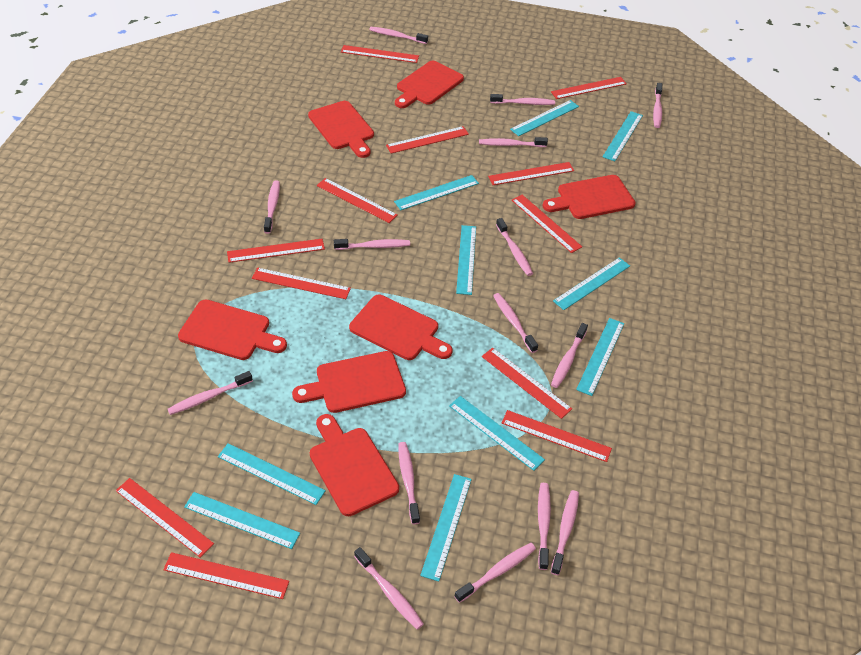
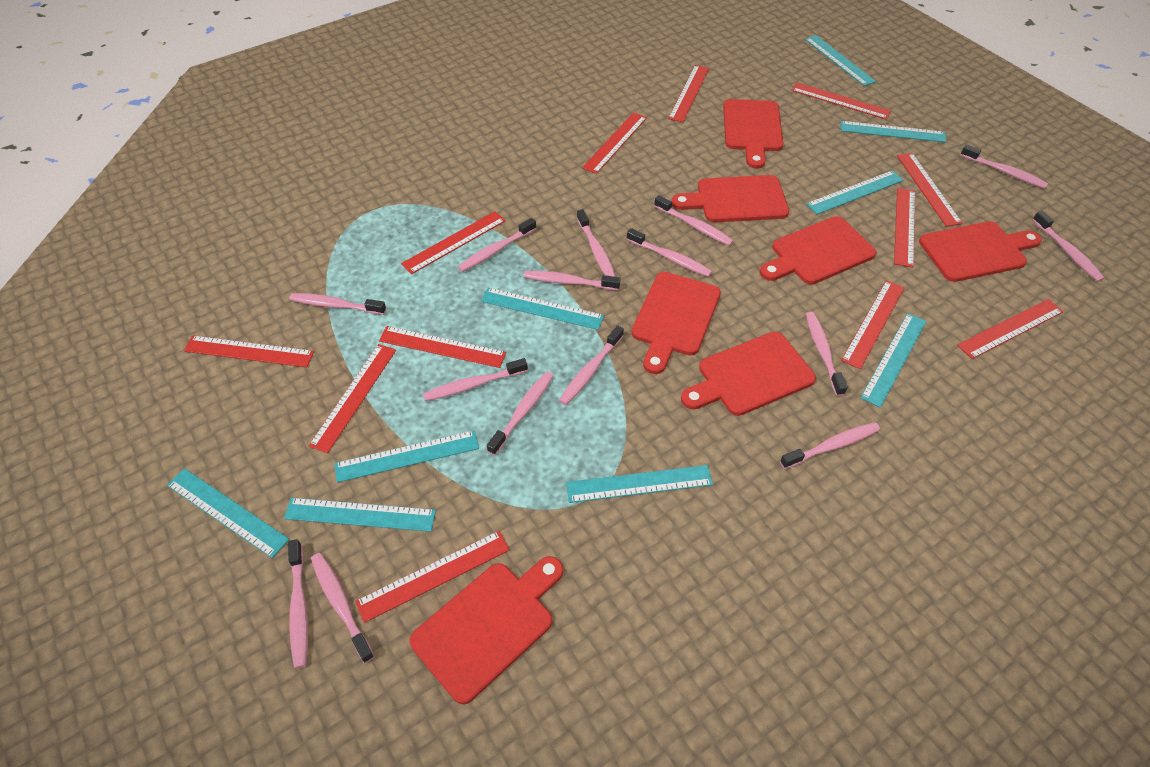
turquoise ruler: [184,492,300,549] [218,443,326,505] [394,175,479,210] [420,474,472,582] [449,396,545,471] [456,225,476,295] [510,100,579,136] [553,257,630,310] [576,318,624,396] [603,111,643,161] = 10 -> [167,468,290,558] [284,498,436,532] [334,430,479,483] [481,287,604,330] [566,465,713,503] [805,35,876,86] [806,170,904,214] [841,121,946,142] [860,313,927,408] = 9

